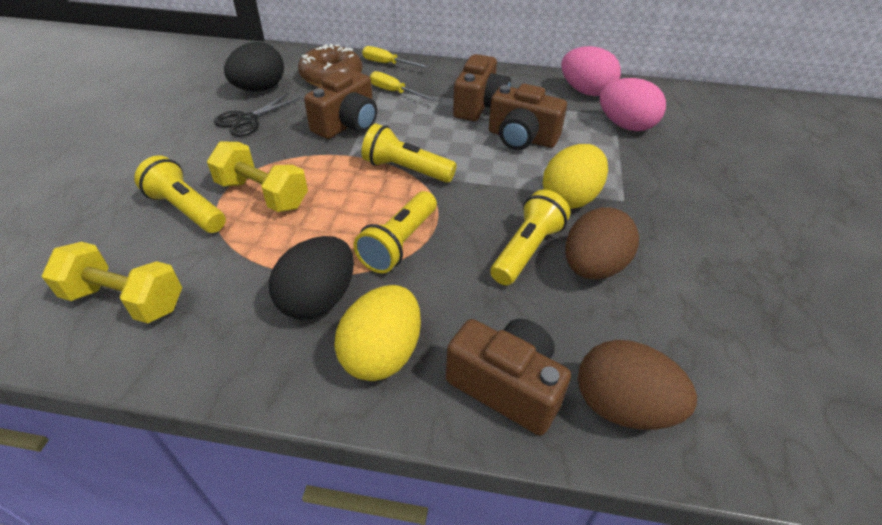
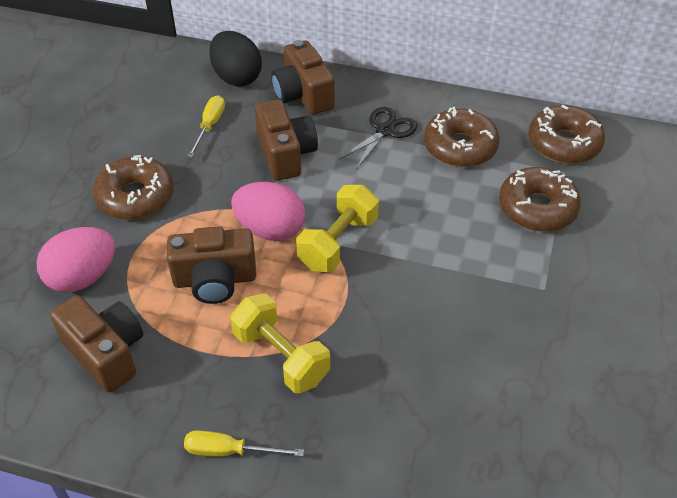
black egg: [224,42,284,92] [269,236,354,319] = 2 -> [209,31,262,86] = 1
brown donut: [298,44,362,87] = 1 -> [93,155,174,220] [424,107,500,167] [499,167,581,232] [528,105,605,164] = 4
brown egg: [565,207,639,279] [578,340,697,430] = 2 -> none = 0
yellow egg: [334,285,421,381] [543,144,608,209] = 2 -> none = 0
yellow flashlight: [134,155,226,233] [353,191,437,273] [361,124,457,183] [490,190,571,285] = 4 -> none = 0

